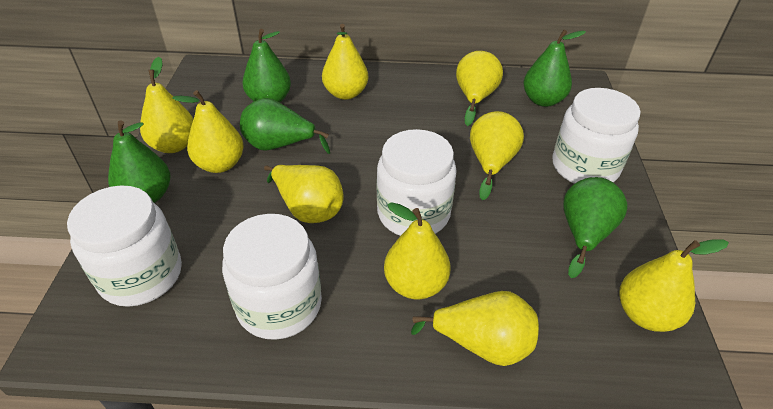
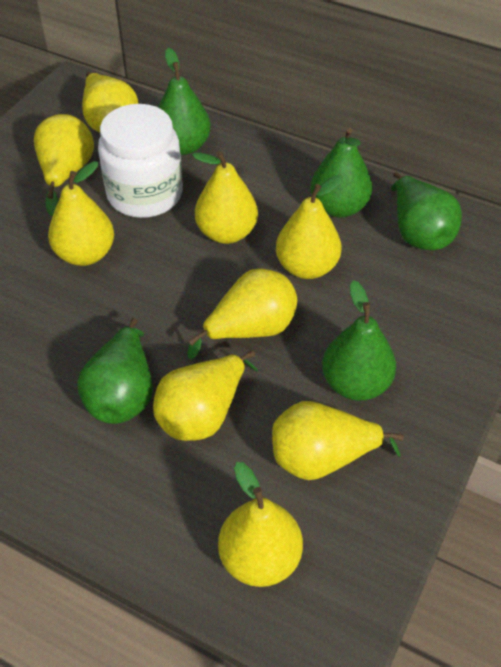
white jar: [67,185,182,307] [222,214,322,340] [377,129,457,236] [552,88,641,184] = 4 -> [98,104,183,218] = 1

